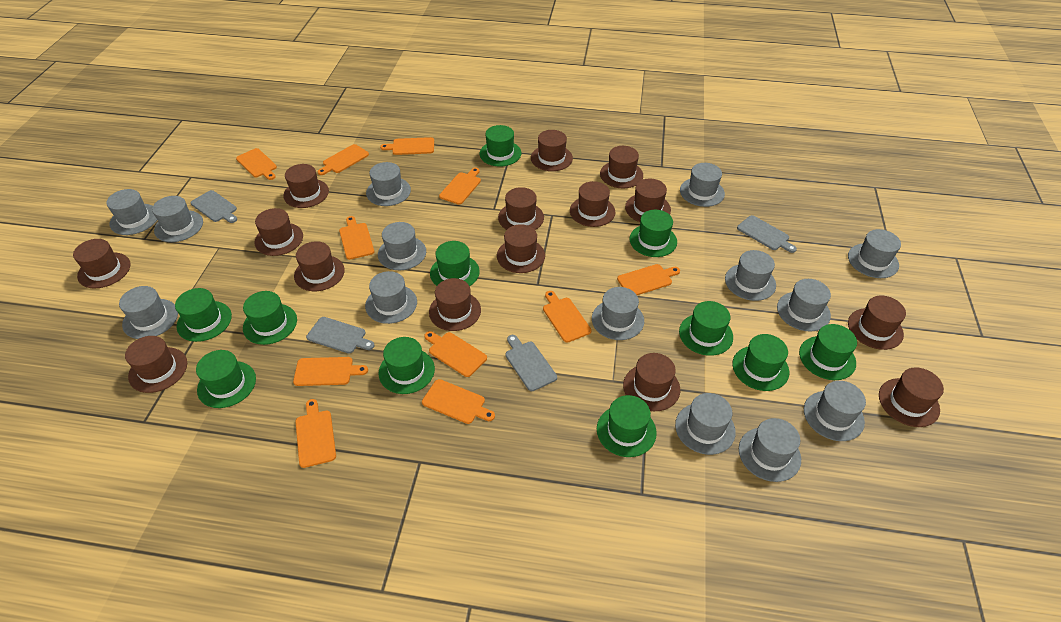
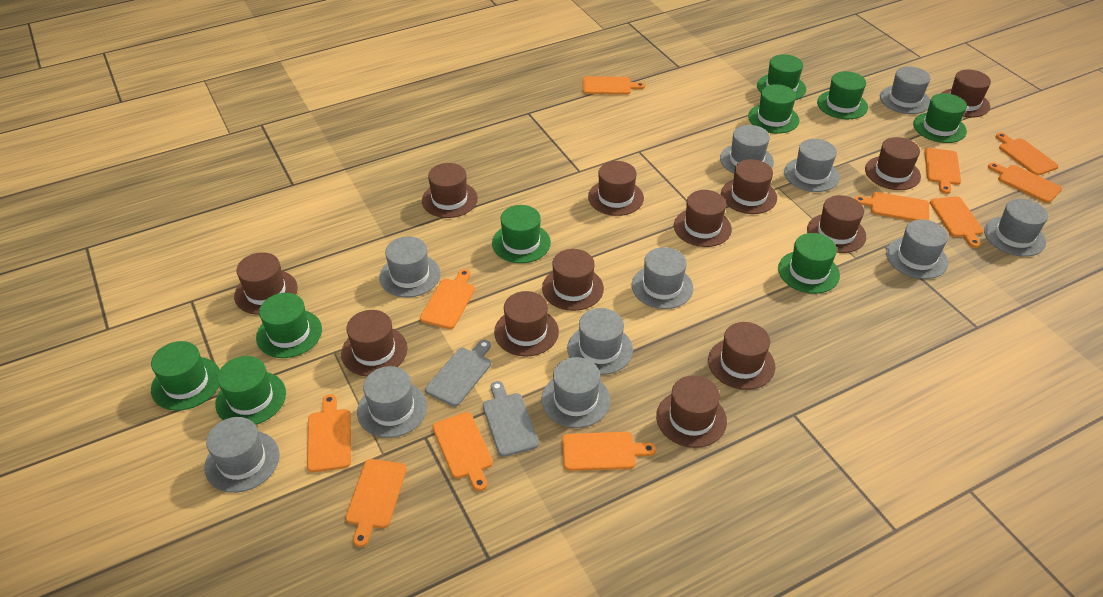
brown hat: [73,239,131,289] [125,336,187,393] [255,208,303,256] [283,164,329,208] [294,241,345,291] [429,278,481,331] [497,224,545,273] [498,187,544,230] [531,130,573,171] [570,181,615,227] [600,146,643,188] [623,353,680,411] [625,178,671,222] [848,296,906,350] [879,367,944,427] = 15 -> [234,252,298,315] [341,310,408,376] [422,163,478,218] [494,291,559,357] [542,249,604,311] [588,161,644,216] [656,375,727,448] [674,190,732,247] [708,322,775,390] [721,159,777,214] [807,195,866,253] [865,137,921,190] [940,70,991,117] = 13
green hat: [175,288,232,342] [196,350,256,408] [243,291,297,345] [379,337,435,394] [430,241,480,286] [480,125,521,166] [597,395,657,457] [629,210,677,257] [679,301,733,356] [732,334,789,391] [799,324,857,380] = 11 -> [151,341,220,411] [215,356,286,425] [256,293,322,358] [492,205,551,263] [748,84,799,134] [757,54,806,100] [778,233,840,294] [817,71,868,119] [913,93,967,143] = 9
grey cutting board: [190,190,237,223] [306,317,375,354] [505,335,557,391] [737,215,797,253] = 4 -> [425,340,491,407] [483,381,539,457] = 2
grey hat: [106,189,157,235] [119,286,178,339] [152,196,203,242] [365,271,417,324] [366,162,411,206] [378,222,426,270] [592,287,644,340] [675,393,736,455] [680,163,725,207] [725,250,776,301] [739,418,801,482] [777,279,831,332] [804,381,866,441] [848,229,901,278] = 14 -> [204,417,280,493] [357,366,427,438] [379,236,441,297] [541,357,610,428] [567,308,633,375] [632,247,693,309] [720,125,774,174] [784,139,839,192] [880,66,930,114] [886,219,948,279] [984,199,1048,257] = 11

